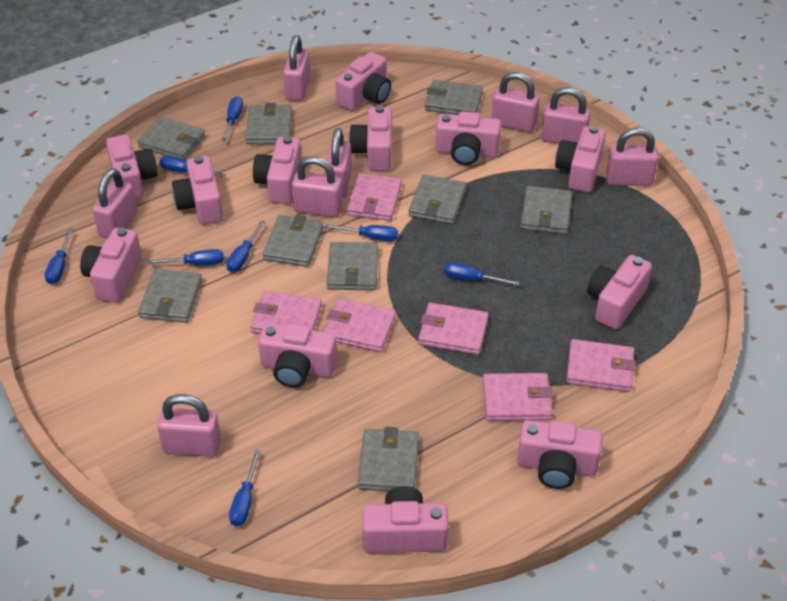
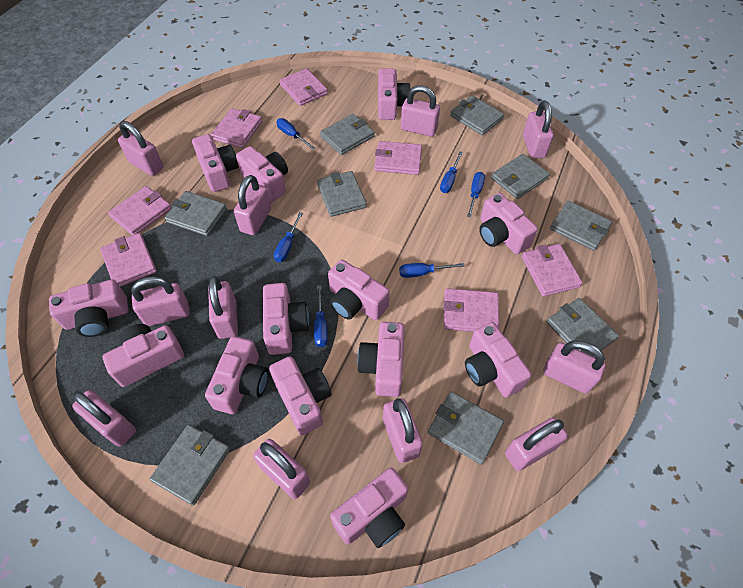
blue screwdriver: [45,228,73,285] [148,249,224,265] [160,156,226,177] [221,96,243,142] [226,220,265,273] [229,450,261,526] [325,225,398,241] [444,262,520,286] = 8 -> [274,212,303,262] [276,118,315,150] [314,285,328,347] [399,263,465,278] [440,151,463,193] [467,172,485,218] = 6
pink camera: [80,228,142,302] [106,134,158,200] [172,156,223,225] [253,136,302,204] [258,323,337,387] [335,52,391,111] [349,105,392,171] [362,486,449,553] [436,111,501,165] [517,420,603,489] [555,126,606,192] [587,255,652,329] = 12 -> [49,279,128,337] [102,324,184,387] [192,134,239,192] [205,336,269,414] [236,146,288,202] [263,283,309,355] [269,356,332,435] [328,259,390,320] [330,468,408,548] [357,322,405,397] [378,68,411,120] [465,322,531,397] [479,193,538,254] = 13
pink padlock: [92,168,137,238] [157,394,221,457] [283,35,311,101] [292,156,343,217] [324,128,352,198] [492,72,540,132] [541,87,591,144] [606,128,659,186] = 8 -> [72,390,136,447] [118,121,163,176] [131,276,190,326] [208,276,238,339] [234,175,271,235] [253,439,310,499] [383,398,423,463] [401,85,440,137] [505,418,568,471] [523,101,554,159] [543,340,606,394] = 11
pink wallet: [250,291,322,334] [323,298,396,352] [346,173,402,221] [418,303,489,355] [483,373,553,421] [566,339,636,392] = 6 -> [100,233,157,287] [108,186,172,235] [211,108,262,148] [279,68,328,106] [375,141,422,175] [443,288,500,332] [522,244,583,296] = 7

